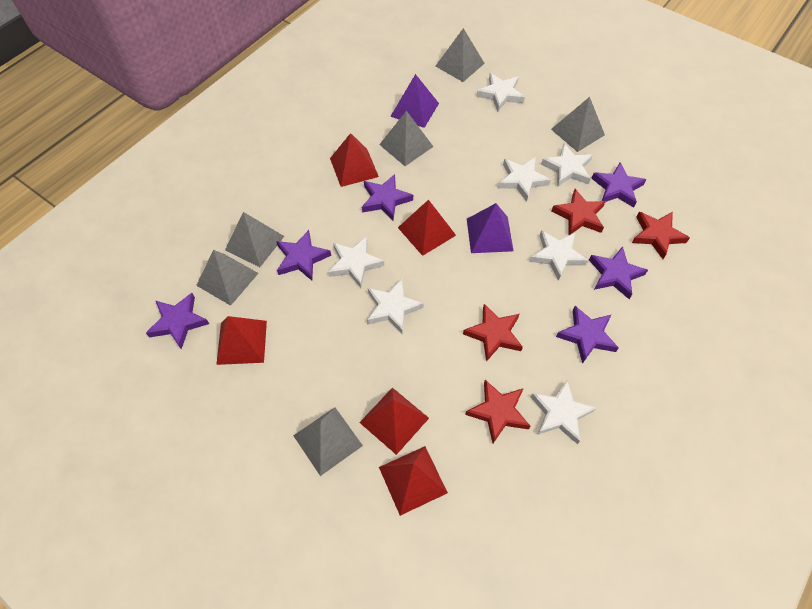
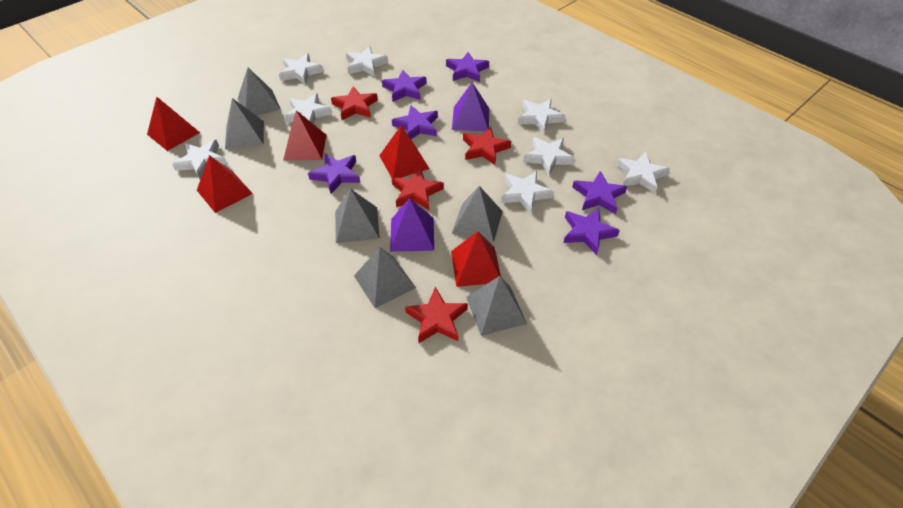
white star: [328,236,384,288] [367,279,424,333] [476,73,525,112] [498,157,551,202] [530,230,588,281] [531,380,596,444] [541,144,593,187] = 7 -> [172,140,227,180] [279,54,324,85] [284,93,332,124] [346,46,388,76] [501,171,554,214] [518,99,566,134] [523,137,575,175] [616,152,670,193] = 8

